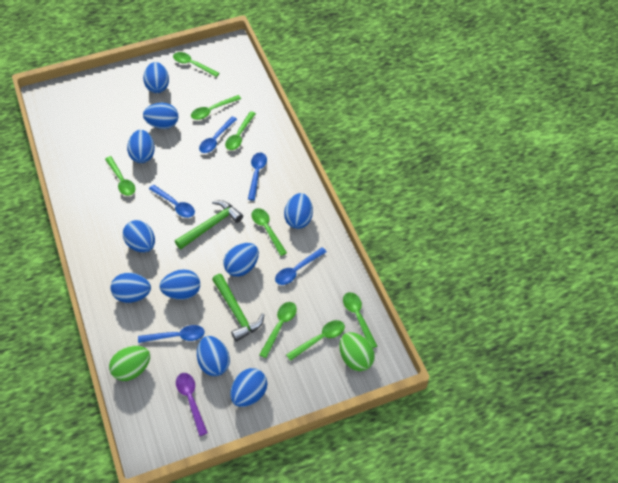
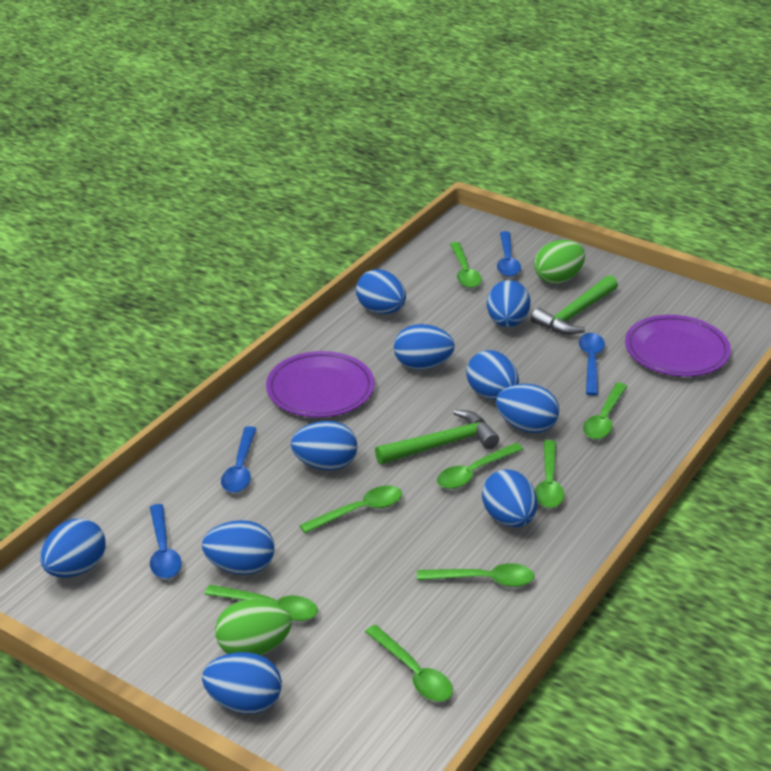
blue spoon: [138,325,205,343] [149,185,195,218] [199,117,237,153] [248,153,267,200] [275,247,327,285] = 5 -> [150,504,182,579] [221,426,257,493] [497,231,521,277] [579,333,605,396] = 4
purple plate: none = 0 -> [266,351,374,418] [625,315,731,377] = 2
purple spoon: [176,373,208,436] = 1 -> none = 0

